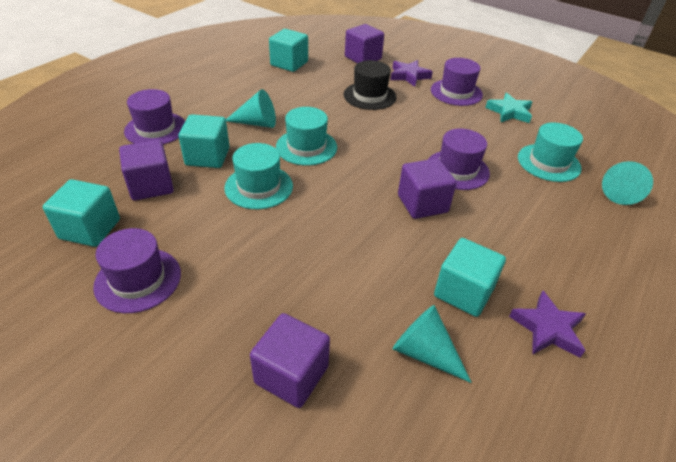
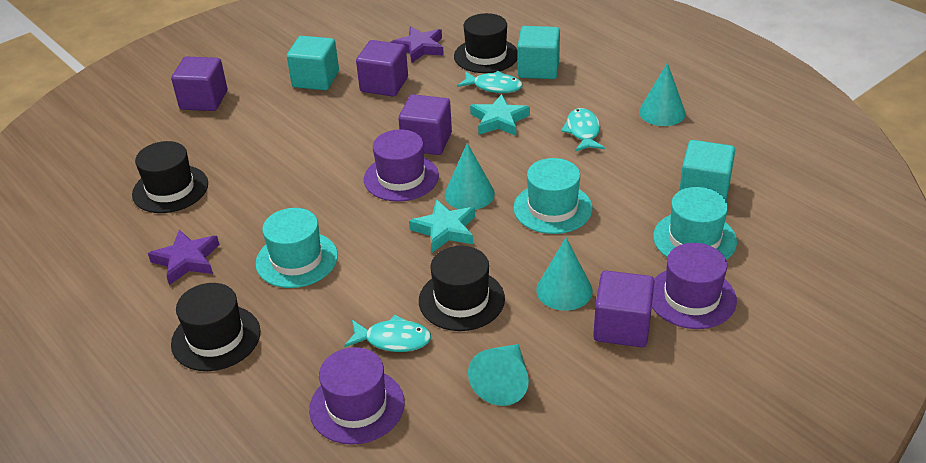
black hat: [344,60,396,110] = 1 -> [132,141,208,213] [171,283,260,371] [419,246,505,331] [454,13,518,73] = 4
purple hat: [93,228,181,313] [124,89,185,145] [428,129,490,190] [431,58,483,106] = 4 -> [309,347,405,445] [364,129,439,202] [652,243,737,329] = 3
turquoise cone: [226,89,276,128] [393,305,472,383] [602,161,653,205] = 3 -> [445,143,495,210] [468,344,529,406] [536,238,593,311] [639,63,686,126] = 4
turquoise cube: [43,179,120,247] [179,114,230,168] [269,29,308,72] [434,238,506,317] = 4 -> [287,36,339,90] [518,26,560,79] [679,140,735,200] = 3
turquoise fish: none = 0 -> [344,315,431,352] [457,71,523,93] [561,108,605,152] = 3
turquoise star: [485,93,532,123] = 1 -> [409,199,475,252] [470,94,530,136] = 2

